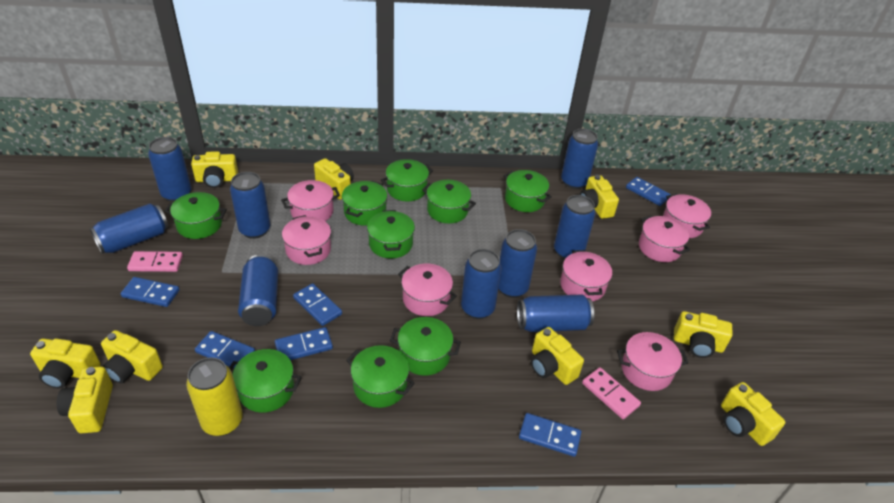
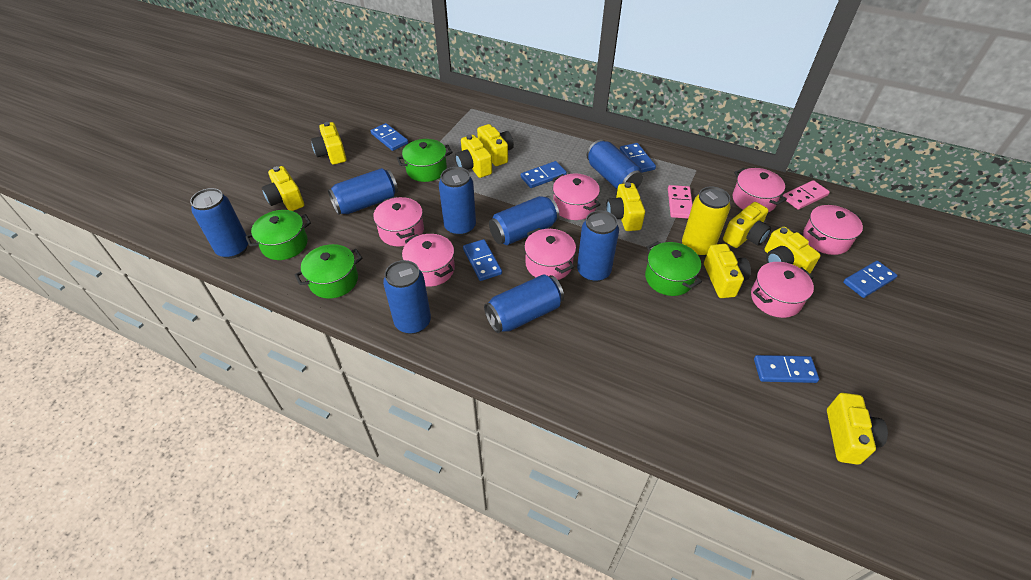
blue can: [90,204,168,254] [148,137,191,202] [230,172,270,239] [238,254,278,326] [461,249,502,319] [498,229,537,298] [517,294,594,332] [554,195,595,259] [561,129,598,189] = 9 -> [190,188,248,259] [328,168,398,215] [383,260,431,334] [439,167,476,236] [484,274,564,333] [489,196,559,245] [577,210,619,282] [586,140,643,189] = 8
green pot: [165,192,227,239] [229,349,302,413] [342,181,387,226] [346,345,415,408] [367,210,415,258] [381,159,433,201] [390,317,461,376] [422,180,476,223] [504,170,552,212] = 9 -> [245,210,311,260] [294,244,362,299] [397,139,452,182] [645,241,702,296] = 4

